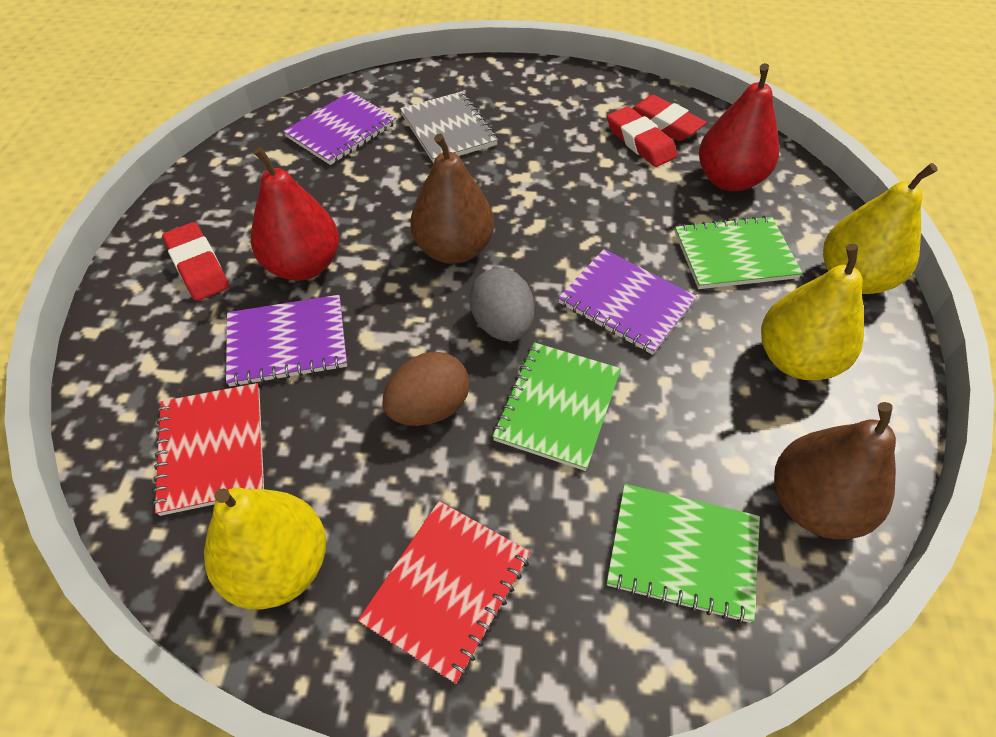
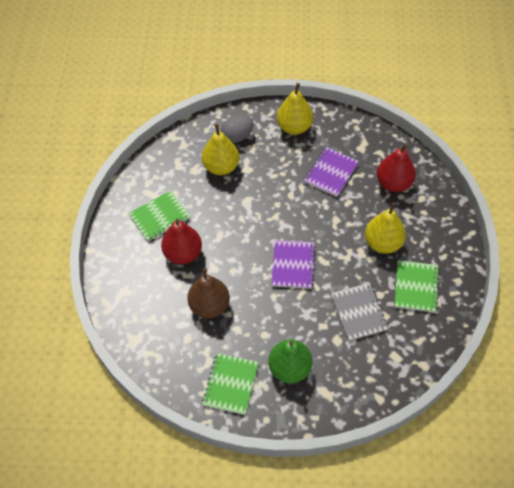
brown egg: [383,352,470,426] = 1 -> none = 0
brown pear: [410,134,494,264] [774,402,896,539] = 2 -> [187,268,230,318] = 1
green pear: none = 0 -> [268,339,312,383] = 1
purple notebook: [226,295,347,387] [283,92,396,165] [558,249,697,355] = 3 -> [272,240,316,289] [304,147,359,197] = 2
red eraser: [162,222,229,301] [607,106,677,167] [632,95,707,141] = 3 -> none = 0
red notebook: [152,383,264,516] [358,501,531,684] = 2 -> none = 0

